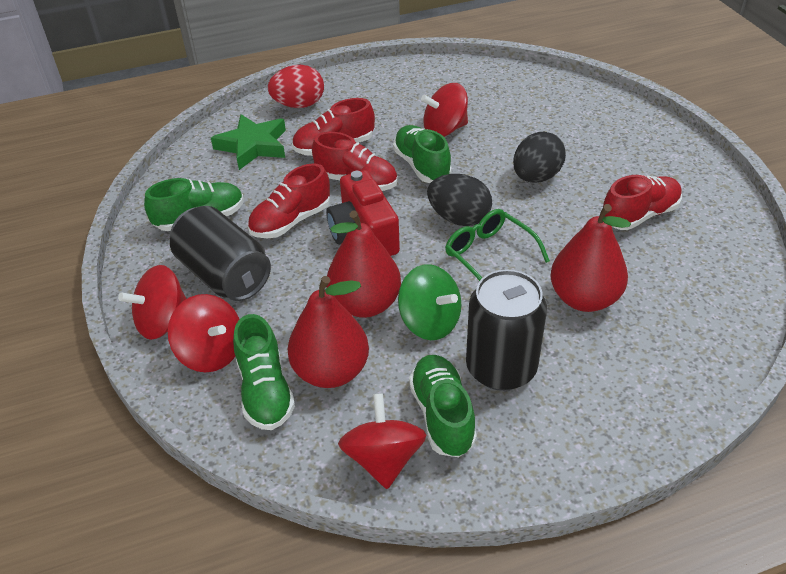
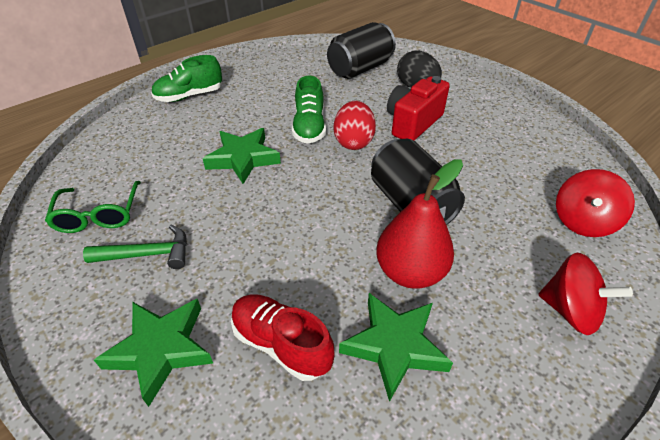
black egg: [427,174,492,226] [513,132,566,183] = 2 -> [397,51,442,88] = 1
green hammer: none = 0 -> [83,225,187,269] = 1
green shoe: [144,178,244,231] [233,314,295,430] [393,125,452,183] [409,355,477,457] = 4 -> [151,55,222,102] [292,76,326,144] = 2
green spinning top: [398,264,461,340] = 1 -> none = 0
green star: [211,114,286,170] = 1 -> [94,299,213,407] [203,128,281,184] [339,293,453,402] = 3
red pear: [288,276,369,388] [326,211,401,318] [550,204,631,312] = 3 -> [376,159,463,289] = 1
red shoe: [248,163,330,238] [292,98,375,156] [312,132,398,191] [603,175,682,230] = 4 -> [231,294,335,381] = 1
red spinning top: [118,265,187,340] [168,294,240,372] [338,393,426,489] [421,83,468,137] = 4 -> [538,253,633,335] [556,169,635,237] = 2

